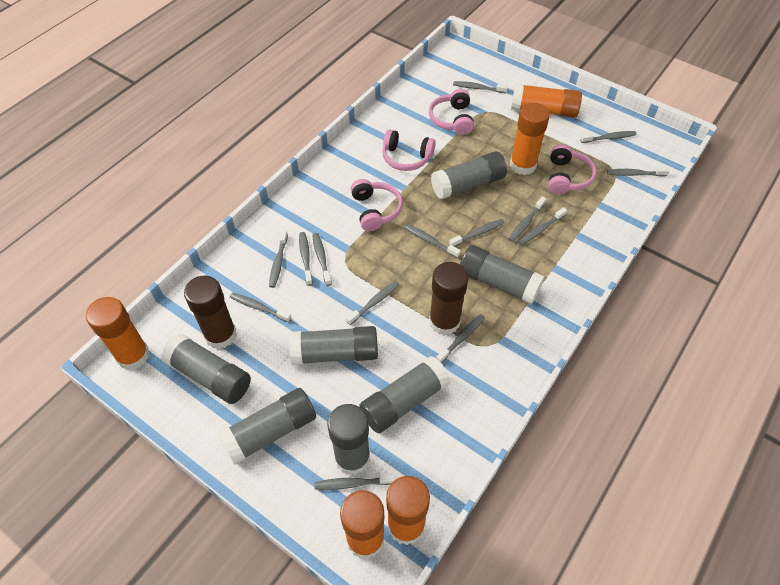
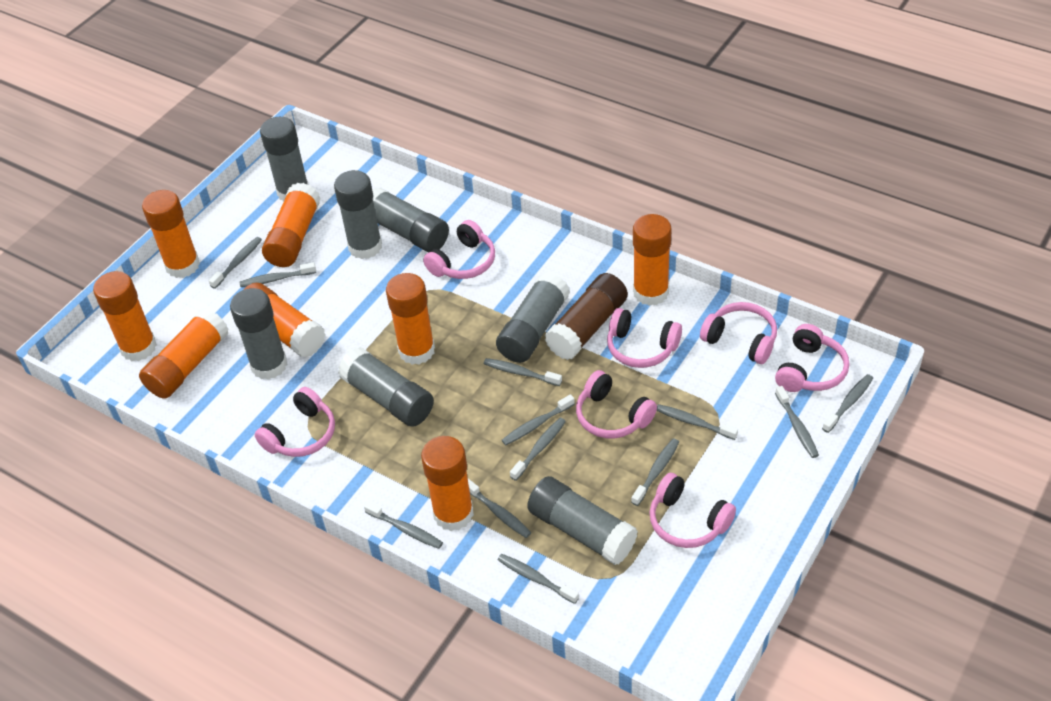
brown glue stick: [184,276,237,349] [429,262,468,335] = 2 -> [545,273,628,360] = 1
grey toothbrush: [230,292,292,322] [269,230,288,288] [299,232,313,286] [312,233,332,286] [315,474,396,490] [346,281,400,325] [404,224,461,258] [436,314,485,363] [449,219,505,247] [453,81,508,93] [509,197,546,242] [518,207,567,245] [580,131,636,143] [607,167,670,177] = 14 -> [209,237,262,289] [239,262,316,287] [364,502,443,549] [468,479,531,538] [484,358,562,386] [498,554,579,604] [502,394,575,446] [510,418,566,481] [631,438,679,506] [657,404,738,440] [775,386,819,458] [822,374,873,433] = 12
orange glue stick: [86,297,150,370] [340,490,384,559] [386,476,430,545] [510,103,550,175] [511,84,582,118] = 5 -> [93,271,157,361] [139,308,229,399] [142,190,200,278] [243,283,326,358] [262,183,320,267] [386,273,435,365] [421,436,474,531] [633,214,672,306] = 8
pink headphones: [351,179,403,231] [382,129,435,171] [429,89,474,135] [548,144,597,194] = 4 -> [255,387,335,457] [423,220,495,279] [576,370,657,438] [607,308,682,368] [649,473,736,548] [700,302,777,364] [775,324,849,392] = 7

